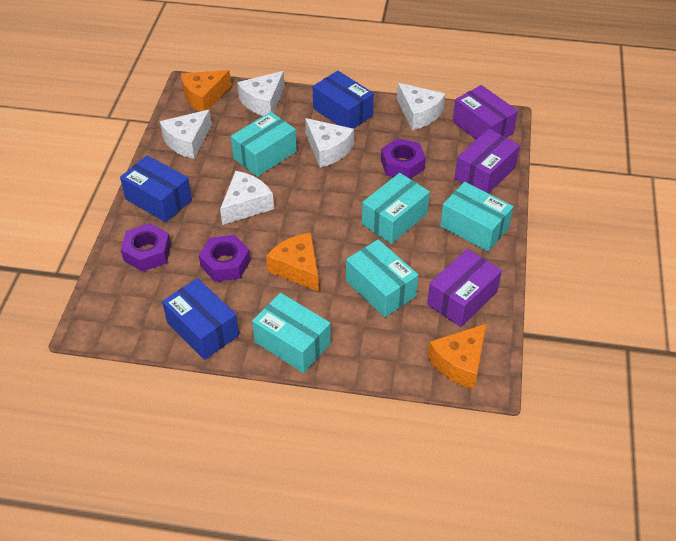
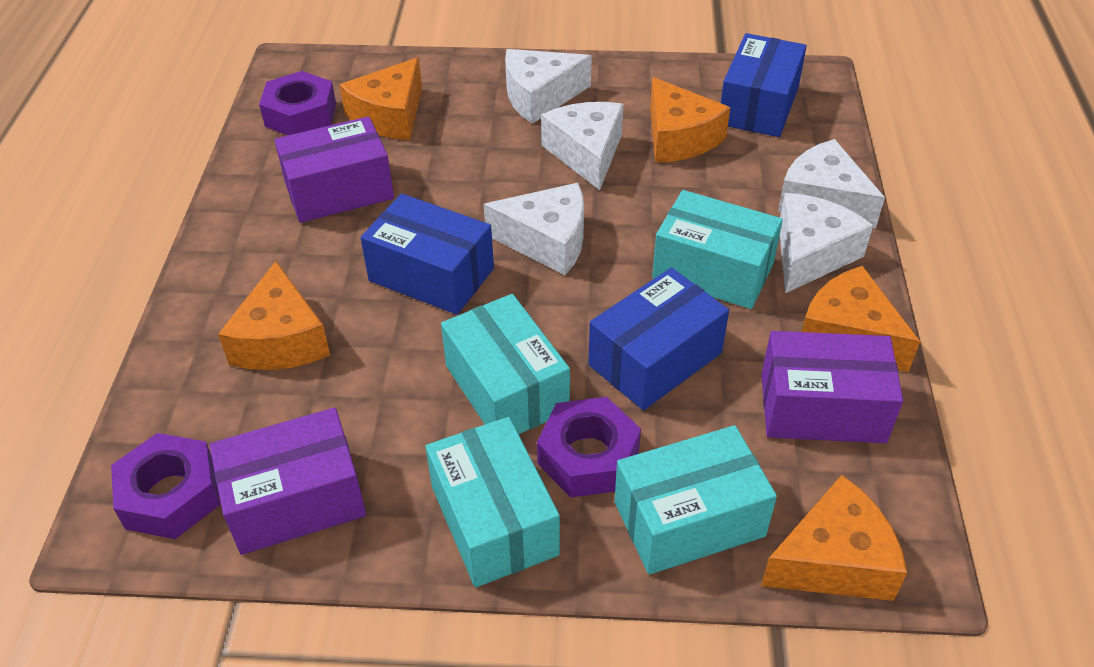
orange cheese: [181,70,231,111] [266,233,319,292] [428,323,487,389] = 3 -> [218,261,330,370] [340,58,422,140] [650,77,730,163] [761,475,907,601] [802,266,920,372] = 5
turquoise box: [231,112,297,177] [252,293,331,373] [346,239,419,317] [362,173,430,244] [440,182,514,252] = 5 -> [425,417,560,587] [441,294,570,434] [614,425,777,575] [652,190,783,309] = 4

